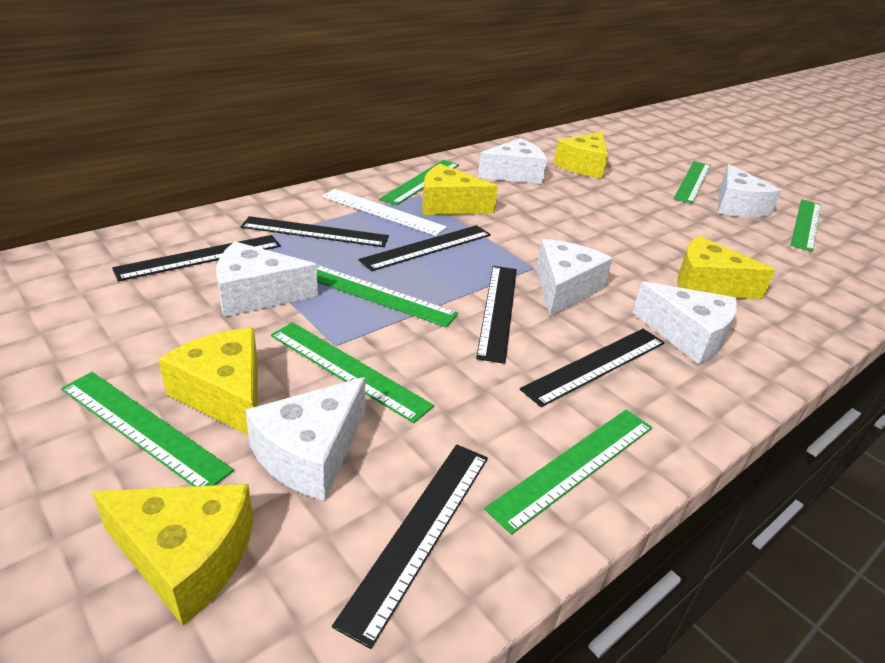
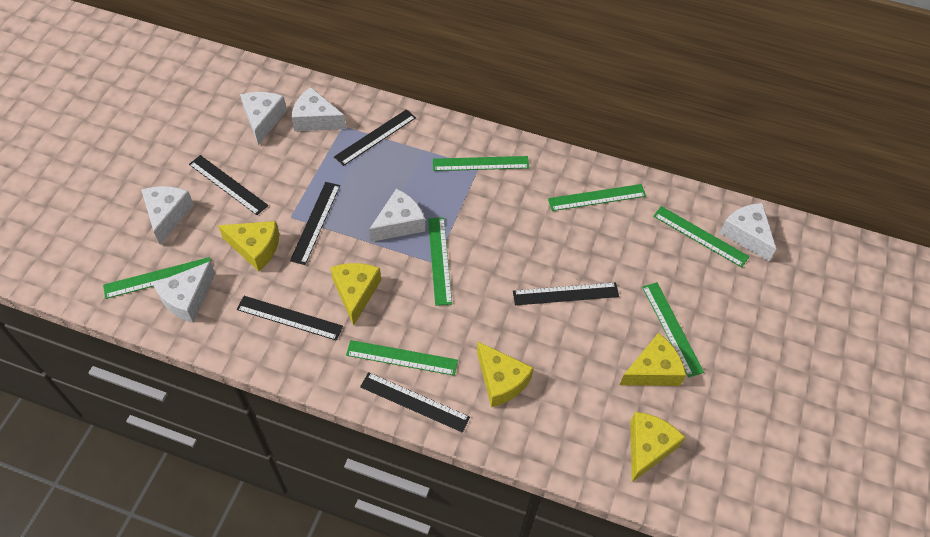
white ruler: [322,189,447,236] = 1 -> none = 0

